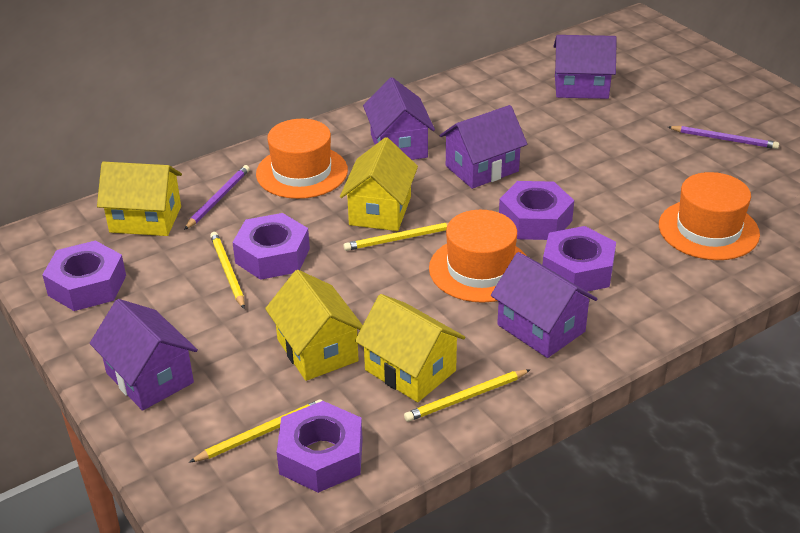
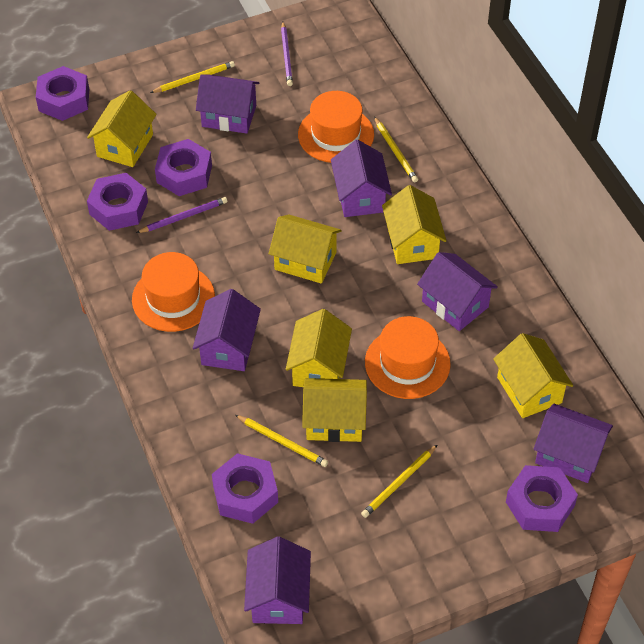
purple house: [90,299,198,411] [363,77,435,160] [440,105,527,189] [491,252,597,358] [553,35,617,99] = 5 -> [193,289,261,371] [196,74,259,134] [244,537,311,624] [331,140,392,217] [417,252,498,331] [533,404,613,483] = 6
yellow house: [97,162,182,236] [265,270,363,381] [340,137,418,231] [355,294,465,402] = 4 -> [87,90,157,167] [269,215,341,284] [286,309,352,387] [302,378,367,442] [382,185,447,264] [493,333,573,418] = 6

